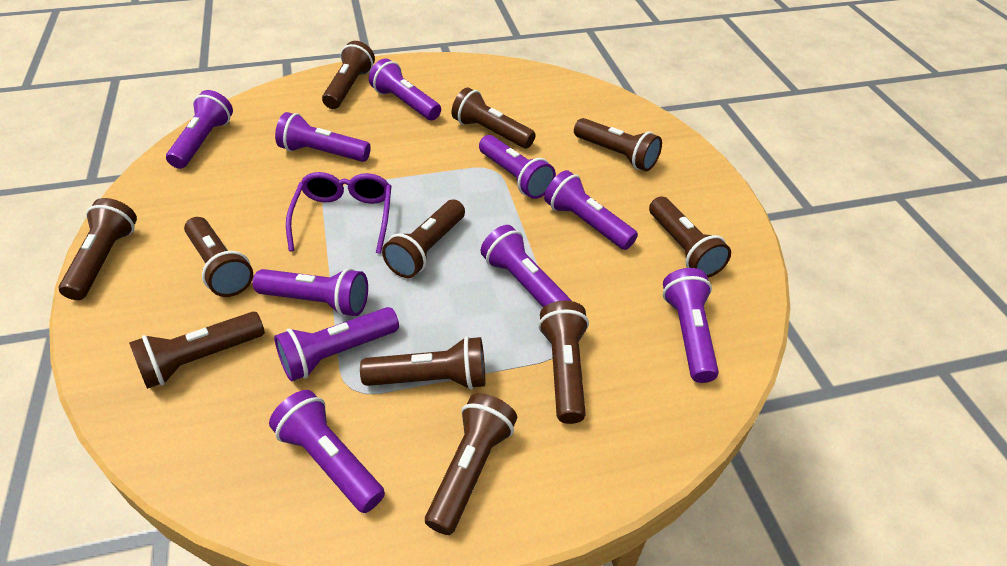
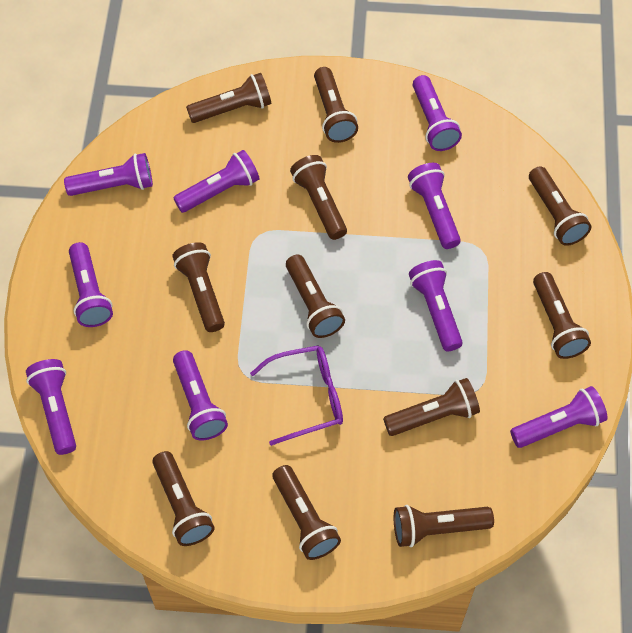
purple flashlight: [166,90,233,169] [253,268,368,317] [269,390,385,513] [274,307,399,382] [275,112,371,162] [369,59,441,120] [479,135,556,199] [481,225,572,307] [544,170,638,250] [663,268,719,383] = 10 -> [26,359,76,455] [64,153,153,196] [69,242,113,327] [173,350,228,441] [174,150,259,213] [408,163,461,249] [409,260,463,351] [413,75,462,151] [510,386,607,448] = 9

